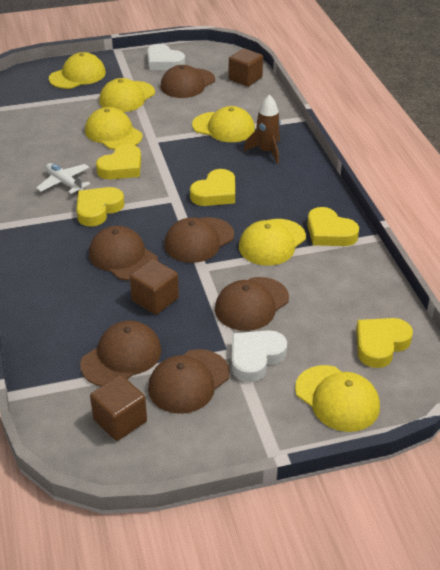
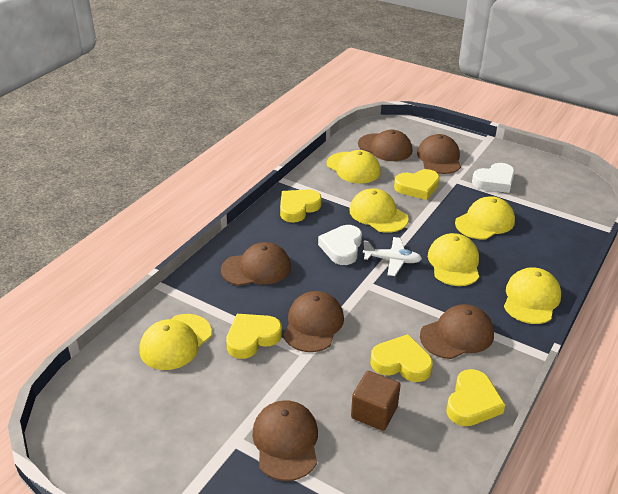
brown cube: [90,375,147,441] [130,259,179,315] [229,48,263,87] = 3 -> [351,371,401,431] = 1
brown rocket: [244,95,281,164] = 1 -> none = 0

